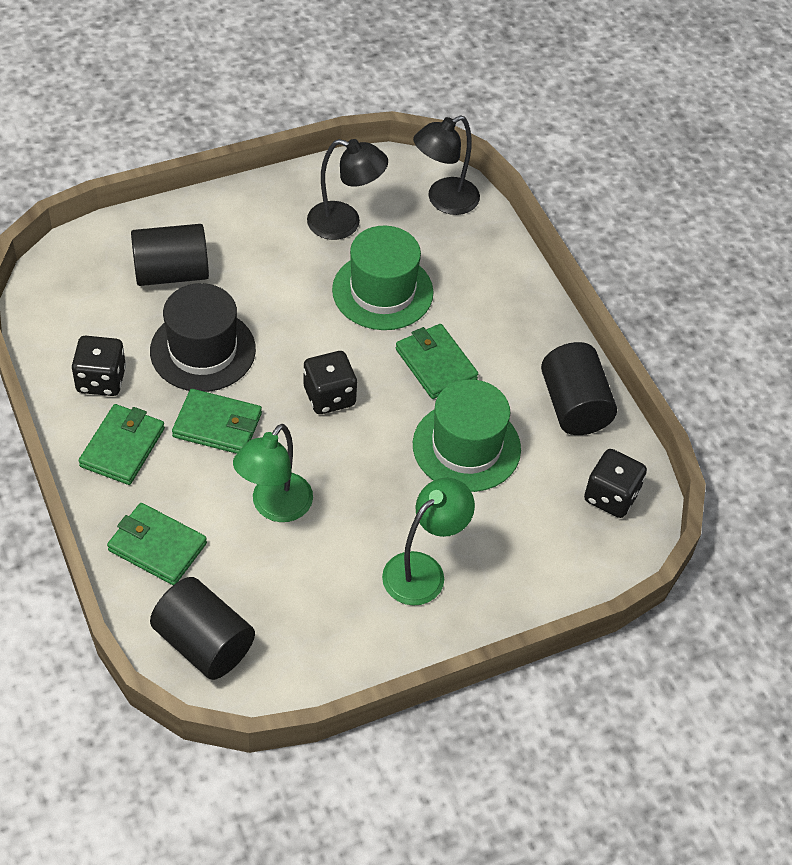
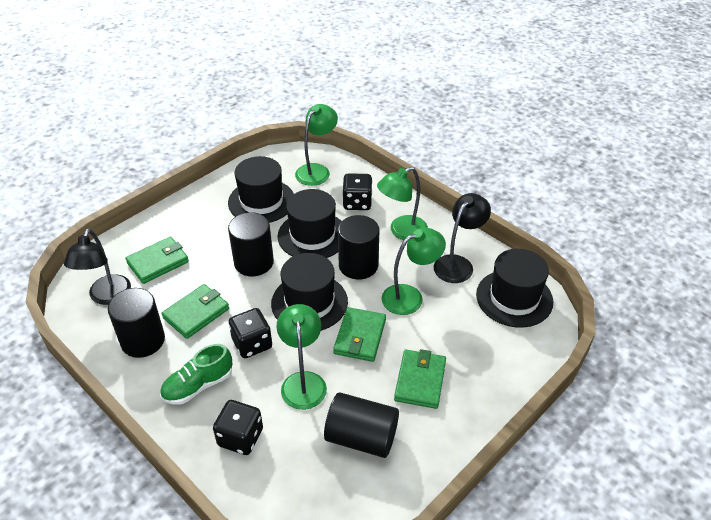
black cylinder: [131,224,209,286] [150,577,255,680] [541,342,617,435] = 3 -> [108,288,165,358] [228,212,274,276] [324,393,399,458] [338,215,379,279] = 4
black hat: [150,283,256,392] = 1 -> [228,156,294,223] [271,253,348,331] [278,189,342,258] [476,249,553,328] = 4
green hat: [332,226,434,330] [413,379,521,492] = 2 -> none = 0
green lamp: [233,424,313,522] [382,478,475,606] = 2 -> [277,304,327,410] [295,104,338,186] [377,167,428,240] [382,228,446,315] = 4
green shoe: none = 0 -> [160,344,232,405] = 1

